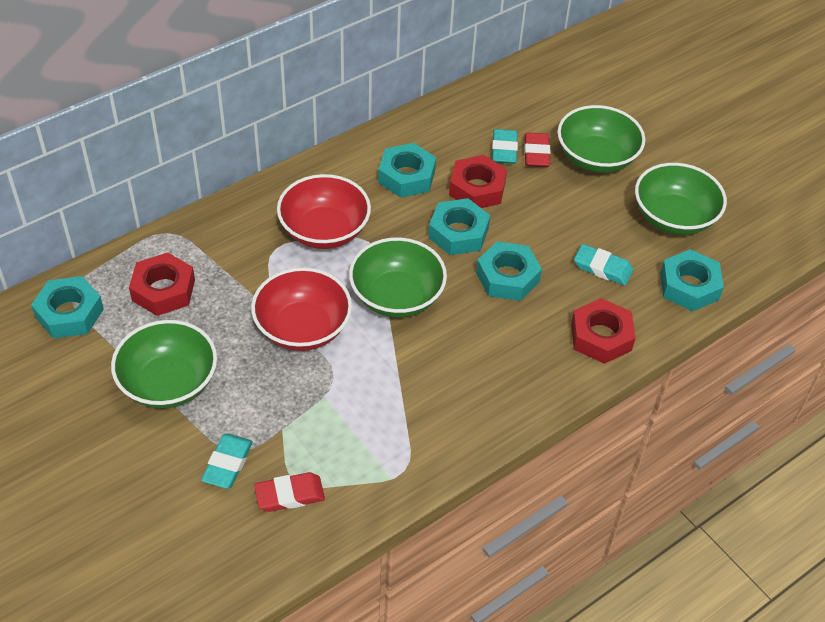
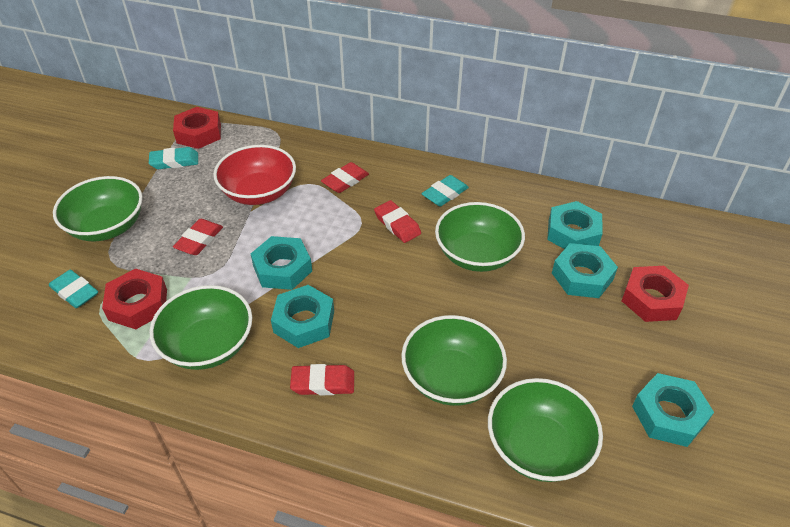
green bowl: [111,320,217,408] [349,237,447,318] [557,105,645,173] [635,163,727,235] = 4 -> [53,176,143,241] [149,285,252,370] [401,315,507,406] [435,202,525,272] [488,378,603,482] = 5
red bowl: [251,267,352,351] [277,174,371,249] = 2 -> [213,145,296,205] = 1
red eraser: [254,472,325,512] [524,132,551,167] = 2 -> [173,219,223,255] [290,364,354,395] [321,162,369,193] [374,200,421,243] = 4

